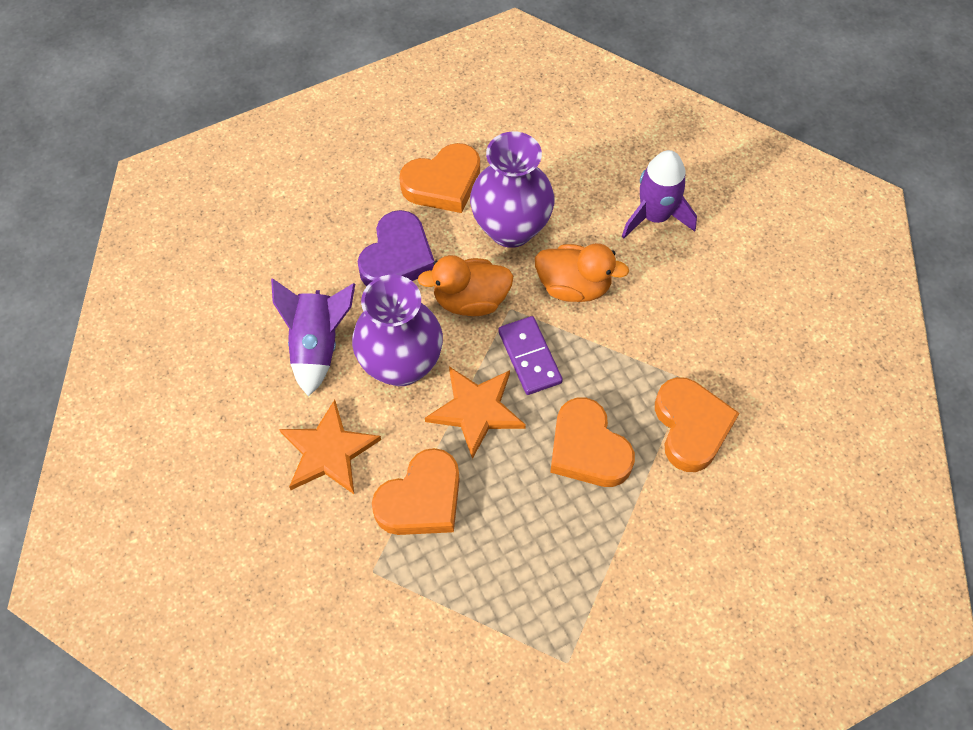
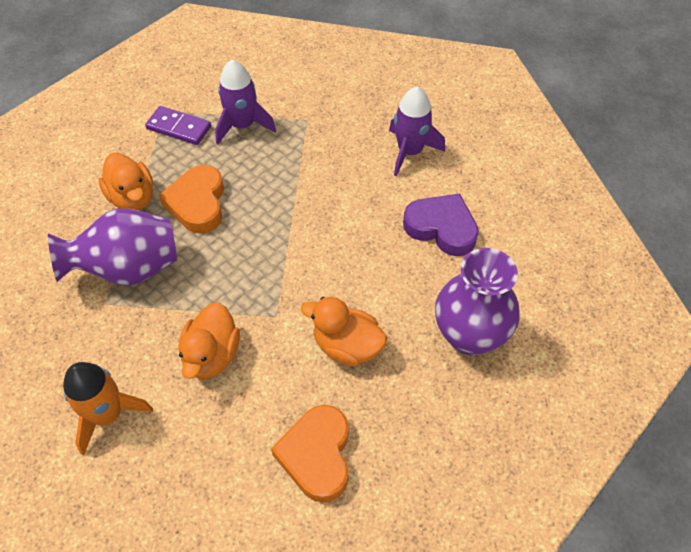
orange duck: [418,255,513,316] [535,243,629,302] = 2 -> [98,153,153,210] [178,302,240,379] [301,297,387,367] = 3
orange heart: [372,448,459,535] [399,143,480,213] [550,398,635,487] [655,377,739,472] = 4 -> [159,165,224,234] [271,405,349,503] = 2
orange rocket: none = 0 -> [63,362,153,455] = 1
orange star: [279,400,381,494] [425,366,526,459] = 2 -> none = 0

